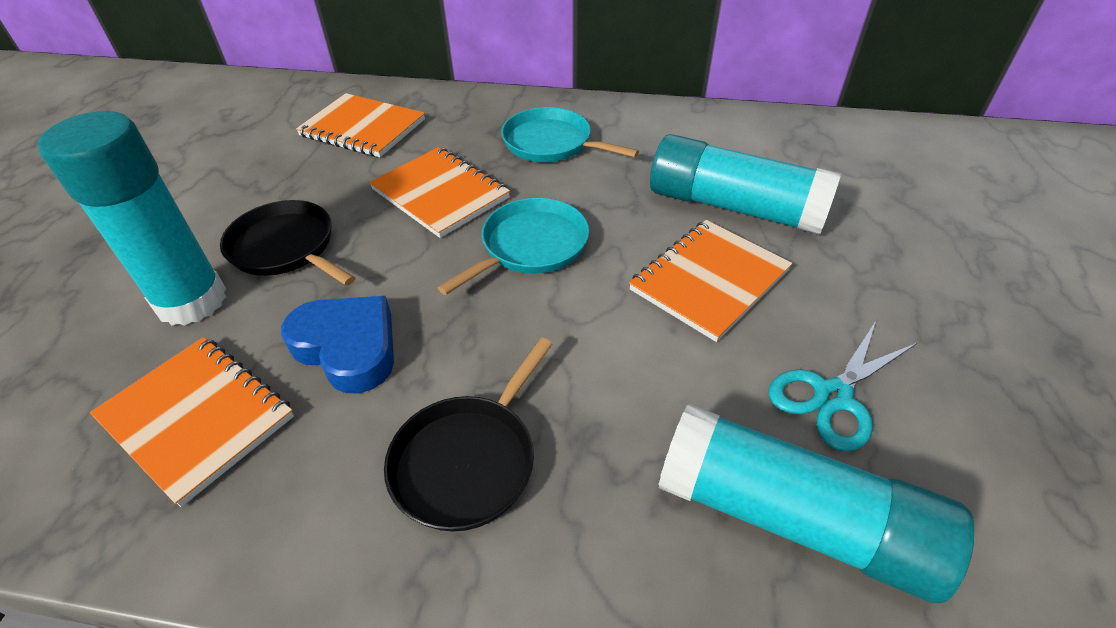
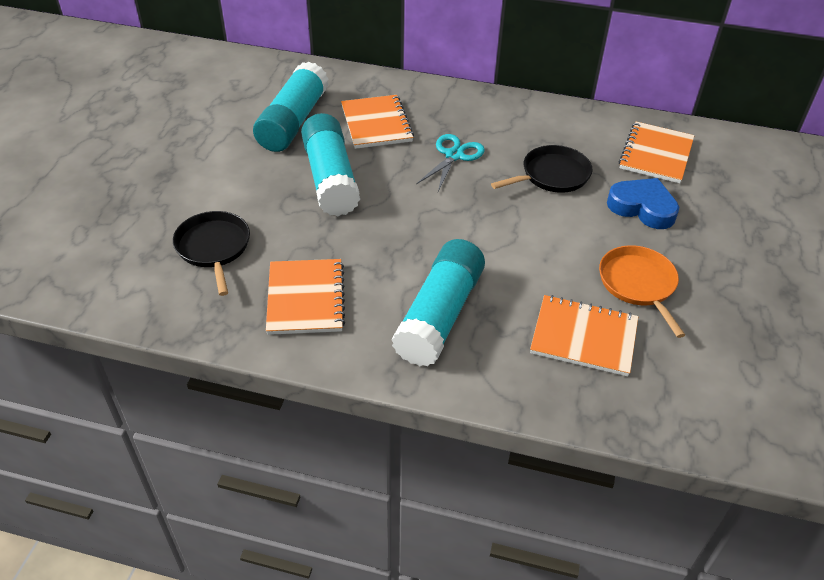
orange pan: none = 0 -> [599,245,685,338] = 1
turquoise pan: [438,198,589,295] [501,107,639,162] = 2 -> none = 0

